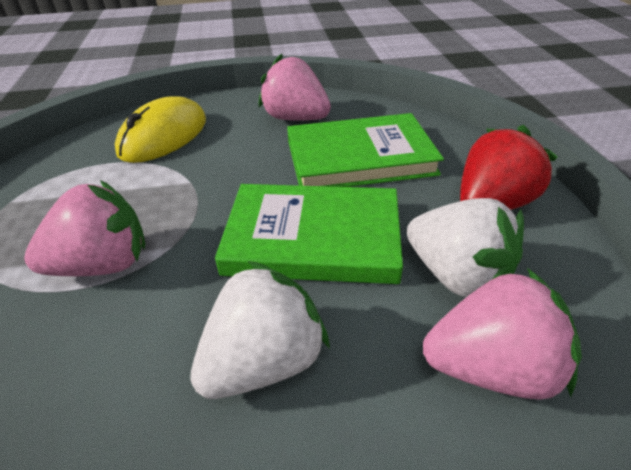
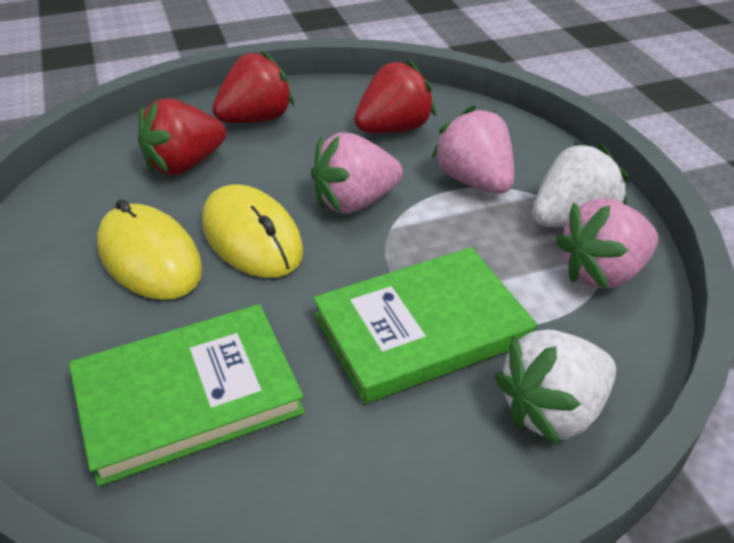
red strawberry: [460,125,558,210] = 1 -> [138,98,226,175] [212,50,294,123] [354,59,436,133] = 3
yellow mouse: [115,96,206,163] = 1 -> [97,199,203,300] [202,184,304,278] = 2

